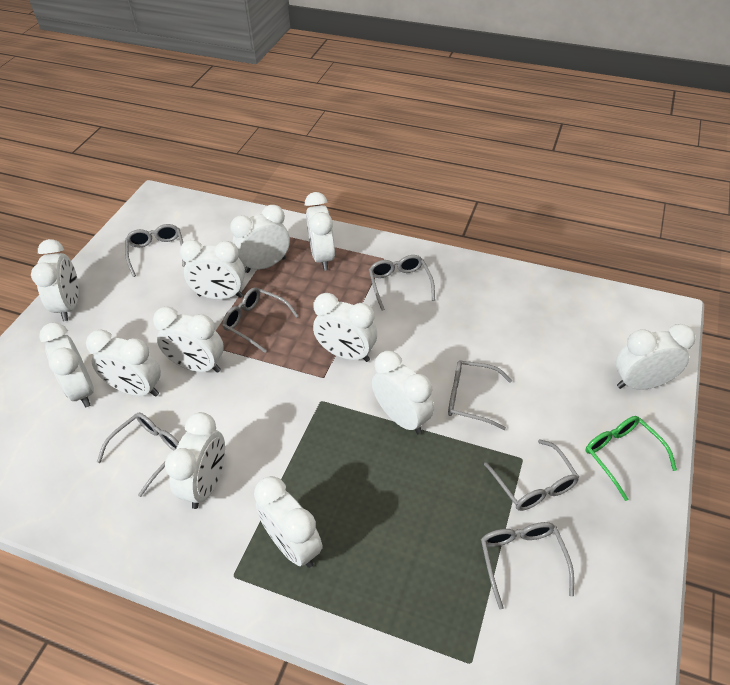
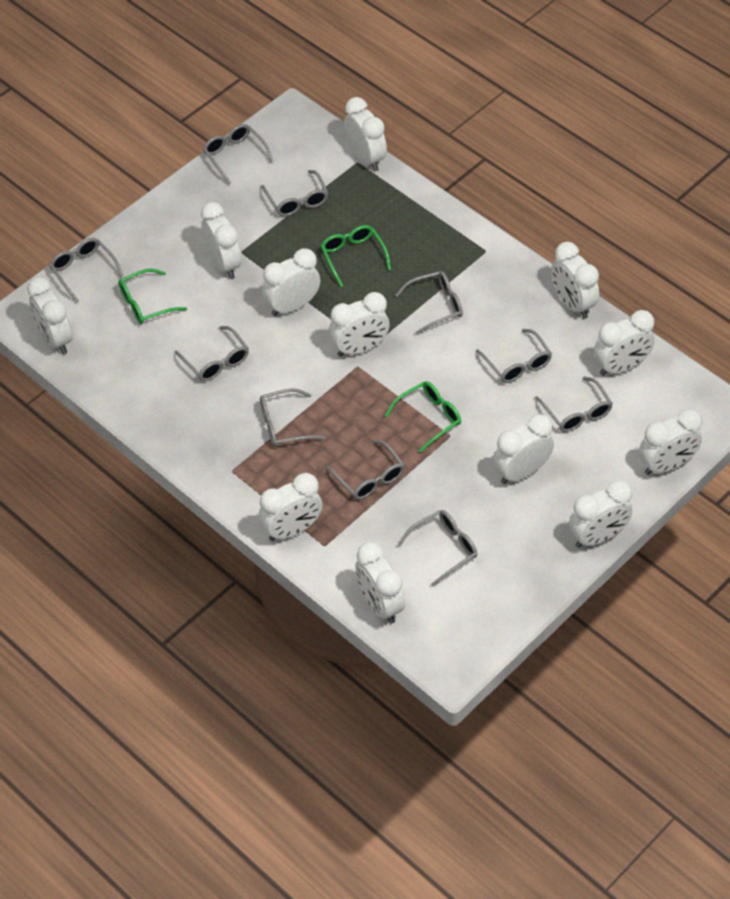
green glasses: [585,416,677,501] = 1 -> [118,269,187,324] [321,225,391,287] [385,381,461,453] = 3
grey glasses: [97,413,179,497] [125,224,186,277] [222,287,298,353] [369,255,435,311] [448,360,512,430] [481,522,574,609] [484,439,579,511] = 7 -> [49,238,124,303] [175,326,249,381] [203,124,274,184] [260,388,325,447] [261,170,328,216] [326,439,405,500] [396,271,463,335] [398,510,477,586] [476,329,552,383] [535,376,613,432] = 10

